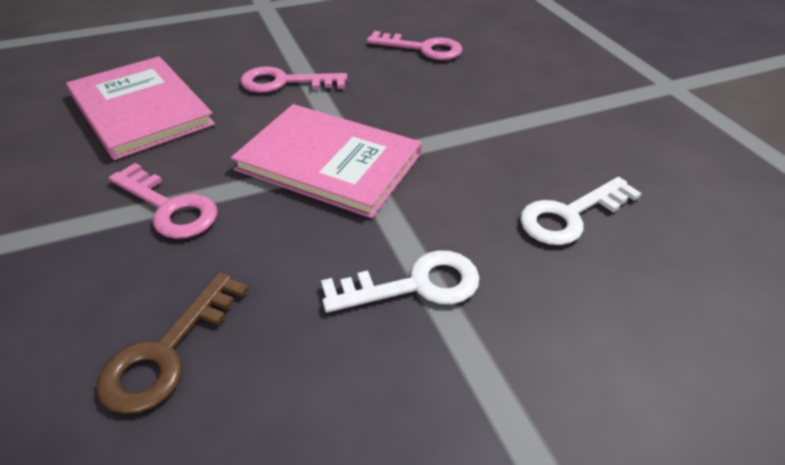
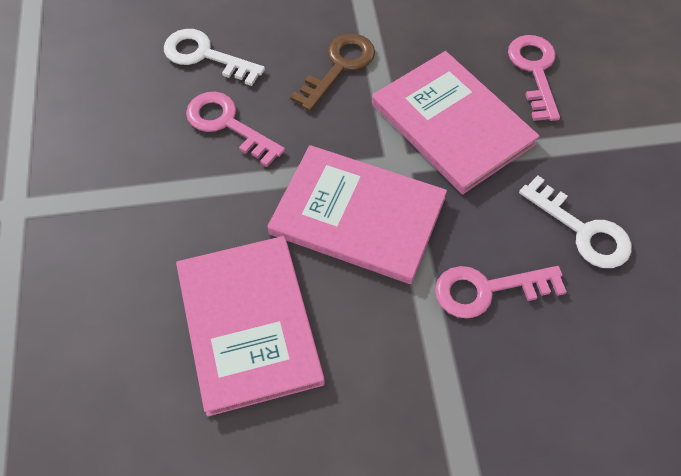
pink book: [66,56,215,160] [231,104,422,218] = 2 -> [176,236,325,417] [267,145,447,284] [372,51,540,194] = 3

